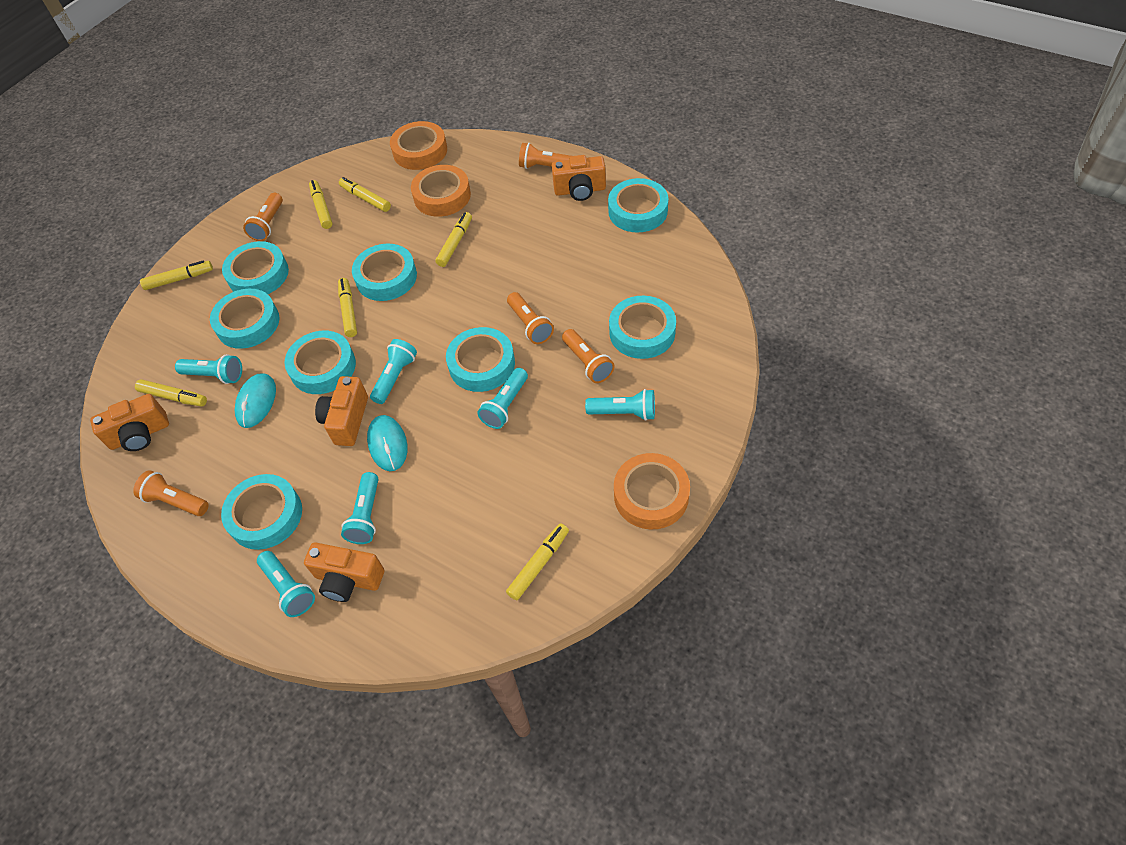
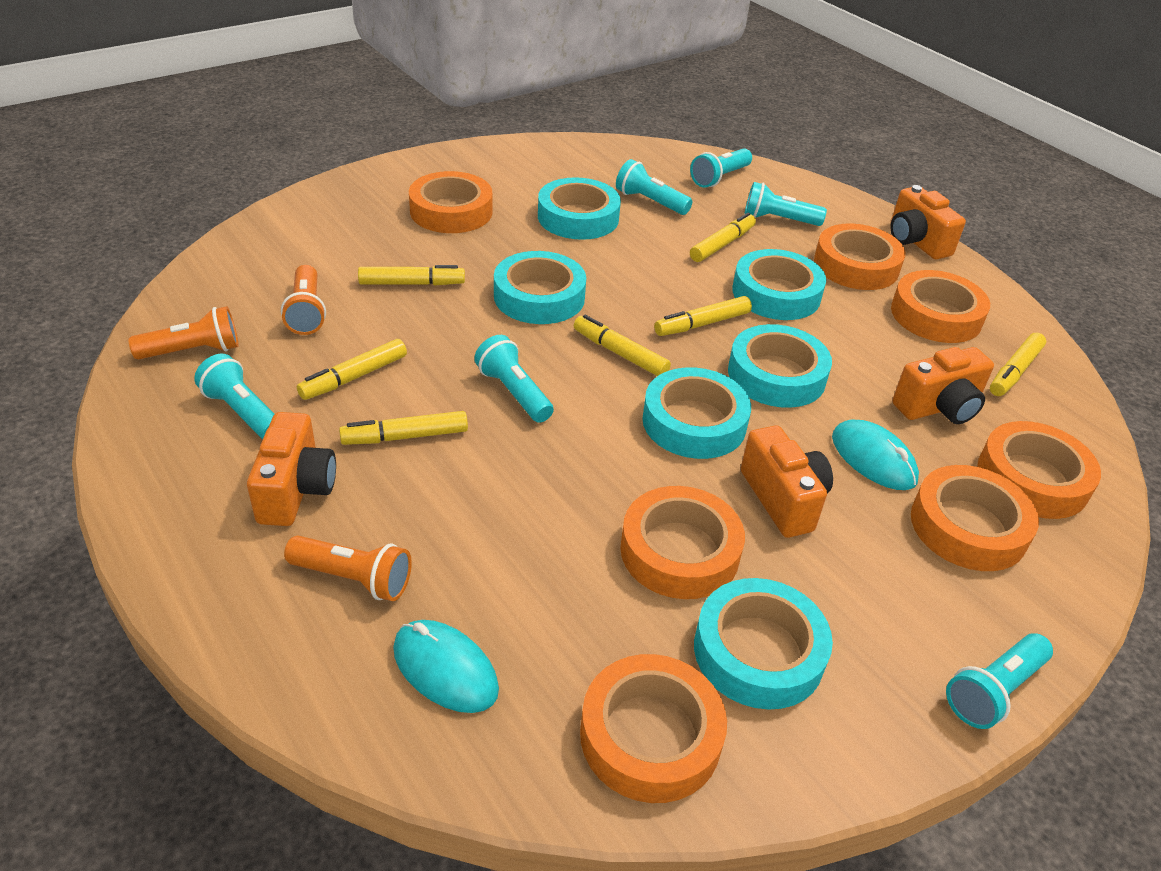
orange flashlight: [133,470,209,516] [243,193,283,241] [507,292,554,344] [519,143,571,169] [562,329,615,383] = 5 -> [128,306,239,359] [281,265,326,335] [284,536,412,601] = 3
orange tape: [390,121,447,170] [411,165,471,217] [614,453,690,529] = 3 -> [409,171,492,233] [580,654,727,803] [620,486,745,599] [814,223,905,290] [891,270,990,343] [911,465,1039,571] [977,421,1101,519] = 7
turquoise tape: [210,289,280,349] [221,474,302,550] [222,241,289,294] [284,331,356,394] [352,244,417,301] [446,327,515,392] [608,178,668,232] [609,296,676,359] = 8 -> [494,251,586,324] [538,177,621,240] [642,367,751,459] [694,578,833,710] [728,324,832,408] [732,249,826,320] = 6

